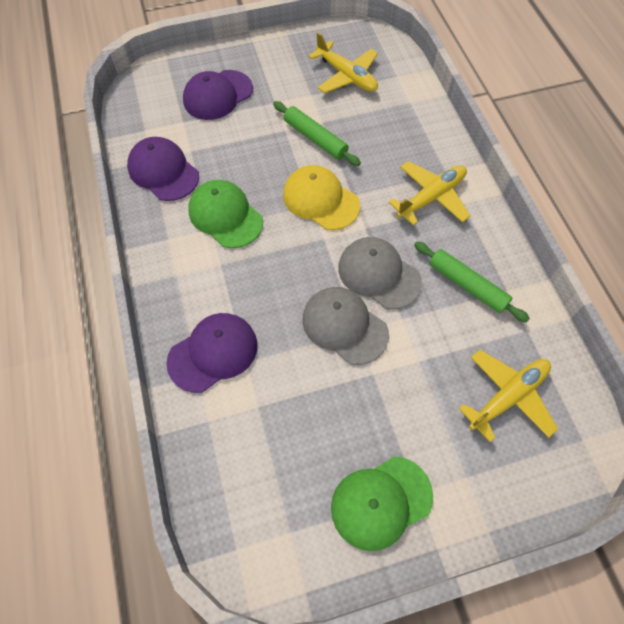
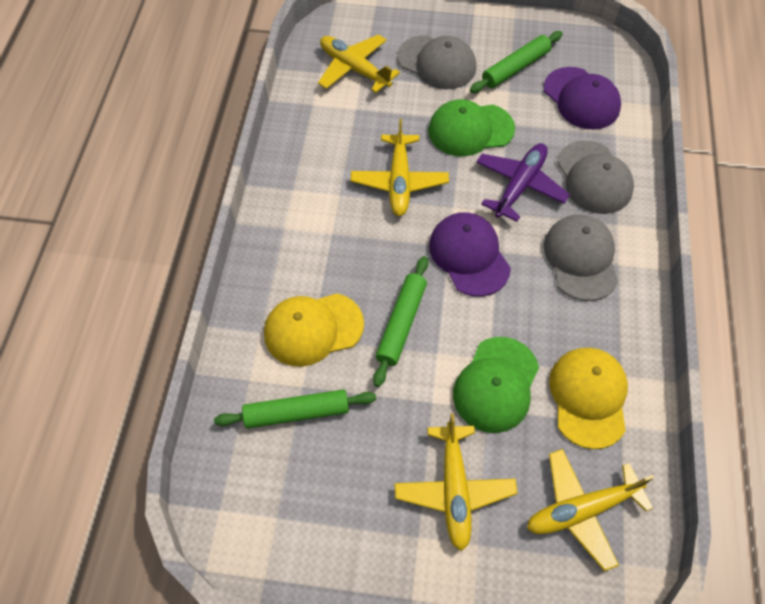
green rolling pin: [273,101,361,166] [414,242,530,322] = 2 -> [214,389,376,429] [373,256,428,387] [470,31,563,93] = 3
grey cap: [302,287,389,365] [338,237,422,310] = 2 -> [397,35,476,89] [544,214,618,301] [557,141,634,214] = 3
purple cap: [127,137,199,201] [166,313,258,393] [183,70,253,120] = 3 -> [429,212,511,297] [543,67,621,130] = 2
purple plane: none = 0 -> [476,143,570,222] = 1
yellow cap: [283,165,360,230] = 1 -> [264,293,364,367] [549,348,628,449] = 2
yellow plane: [309,32,378,93] [389,161,470,226] [459,350,558,442] = 3 -> [318,34,400,93] [351,118,449,216] [395,413,517,551] [527,449,654,571] = 4

